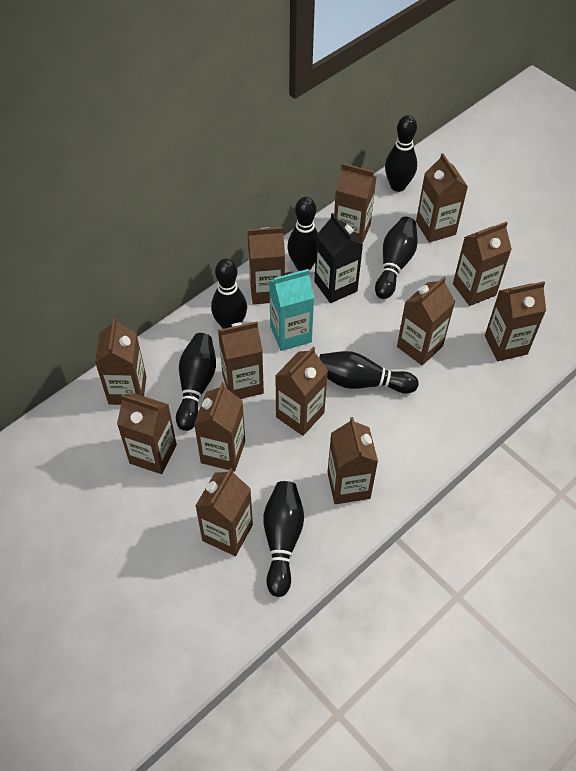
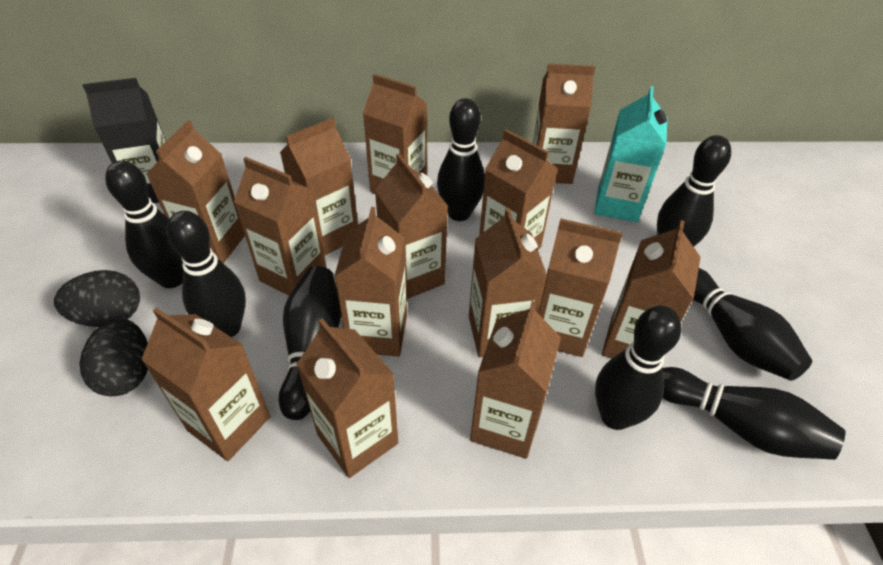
black bowling pin: [176,333,216,431] [211,259,247,329] [263,481,304,597] [287,197,318,271] [319,351,419,394] [375,217,418,299] [385,115,417,192] = 7 -> [105,160,184,288] [167,211,246,337] [279,266,341,420] [437,98,485,221] [595,306,681,430] [657,135,731,247] [663,367,846,460] [693,268,812,381] = 8
black egg: none = 0 -> [54,270,140,327] [80,319,148,396] = 2
brown carton: [95,318,146,405] [117,393,177,474] [194,383,245,471] [195,468,253,556] [218,321,264,399] [248,227,285,304] [275,347,328,436] [327,417,378,504] [334,163,376,244] [397,277,455,365] [416,153,468,243] [453,222,512,306] [485,281,546,361] = 13 -> [141,307,271,461] [146,120,245,263] [234,157,327,295] [280,118,358,256] [296,318,398,478] [334,207,407,357] [363,74,427,194] [375,153,448,299] [469,208,547,357] [470,301,561,459] [479,129,558,249] [533,64,595,184] [538,218,623,357] [602,220,701,358] = 14

